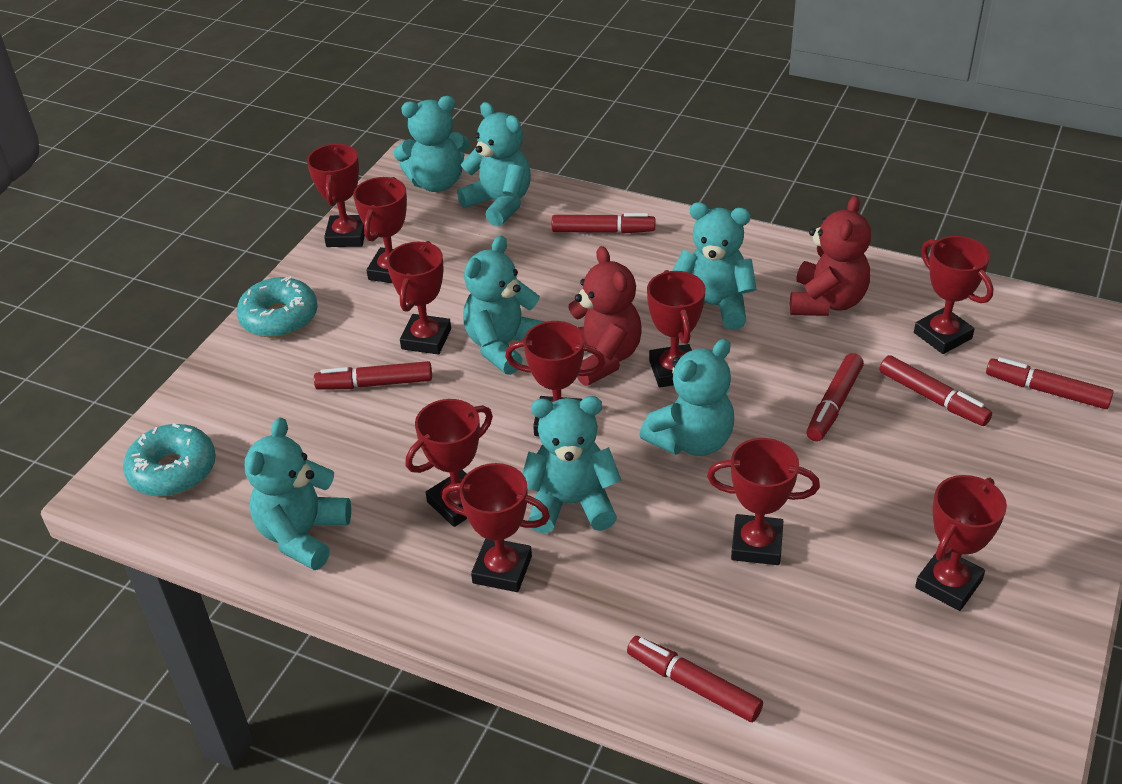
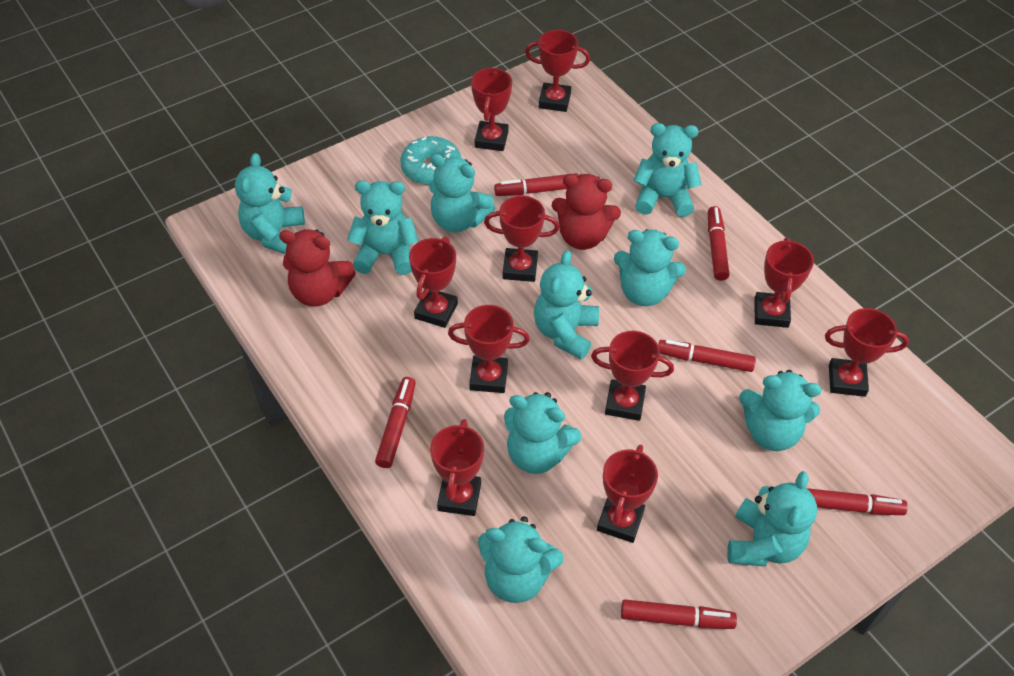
turquoise donut: [123,424,216,497] [237,276,318,338] = 2 -> [400,136,461,185] = 1
turquoise teddy bear: [245,417,351,570] [394,96,470,192] [457,102,531,226] [463,236,545,375] [522,396,622,534] [639,339,734,456] [672,202,757,330] = 7 -> [235,153,305,254] [347,180,419,275] [429,153,495,233] [478,516,564,603] [504,392,582,474] [534,250,599,360] [614,229,686,306] [633,123,702,217] [727,471,817,566] [739,370,821,451] = 10

